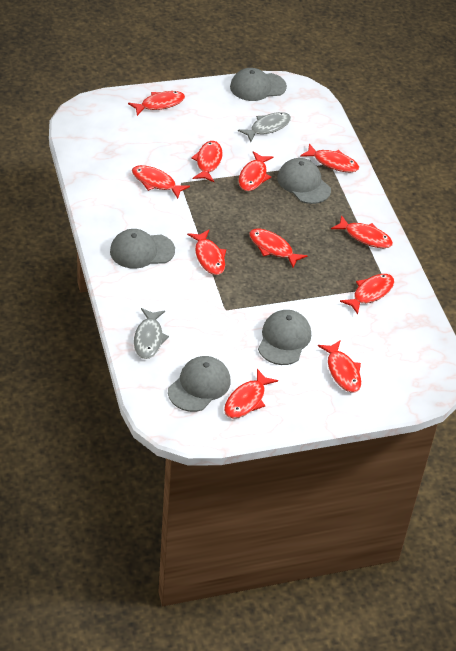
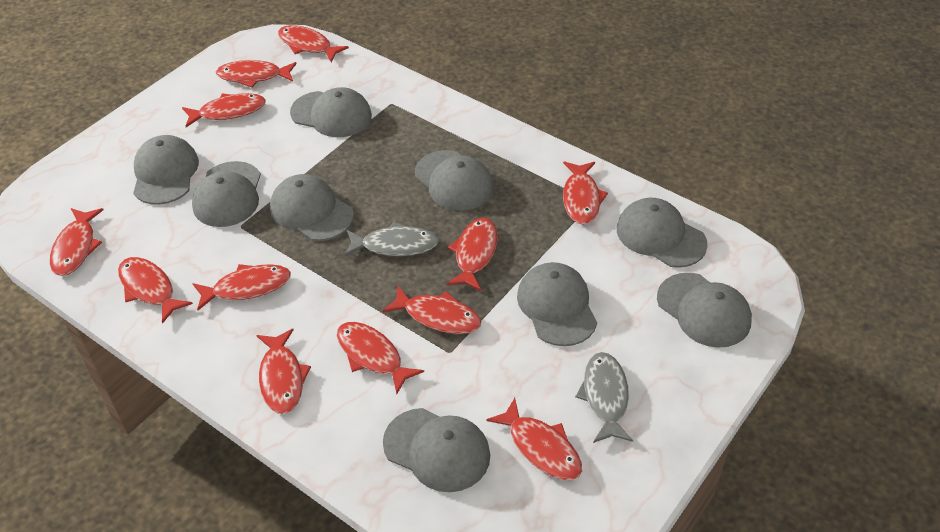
grey cap: [110,229,175,269] [168,356,231,412] [230,68,287,101] [258,310,311,365] [277,158,331,204] = 5 -> [133,135,199,205] [192,161,261,227] [270,174,354,241] [290,87,372,137] [383,408,490,492] [415,150,494,211] [517,262,597,346] [617,198,708,268] [657,273,752,348] = 9
red fish: [128,91,185,116] [132,165,190,199] [187,230,226,275] [191,141,223,182] [224,369,278,418] [239,151,273,191] [249,229,307,268] [300,143,359,173] [318,340,361,392] [331,215,393,248] [340,274,394,315] = 11 -> [50,208,104,276] [118,257,193,324] [182,93,266,127] [192,264,291,310] [216,60,297,87] [257,329,311,414] [278,25,349,62] [337,322,424,394] [382,286,481,334] [447,218,498,291] [486,398,582,480] [563,161,608,224] = 12

